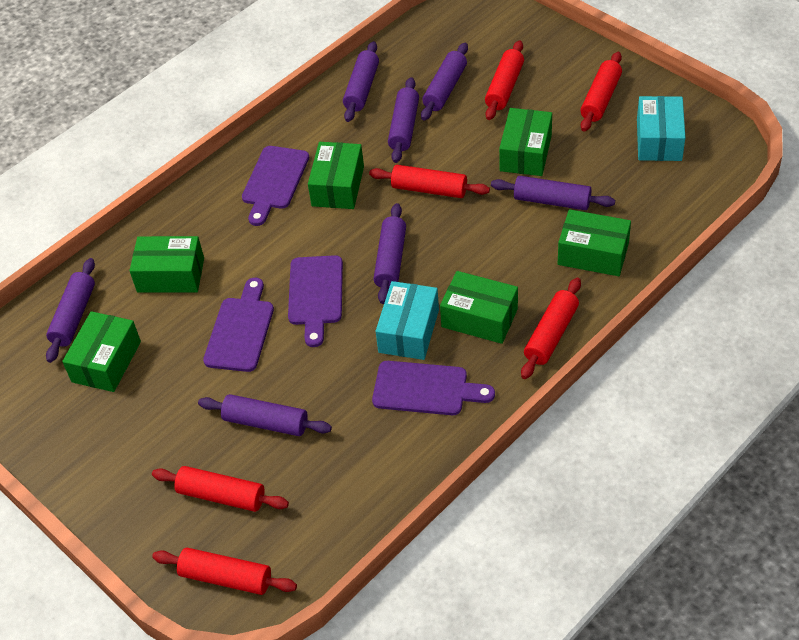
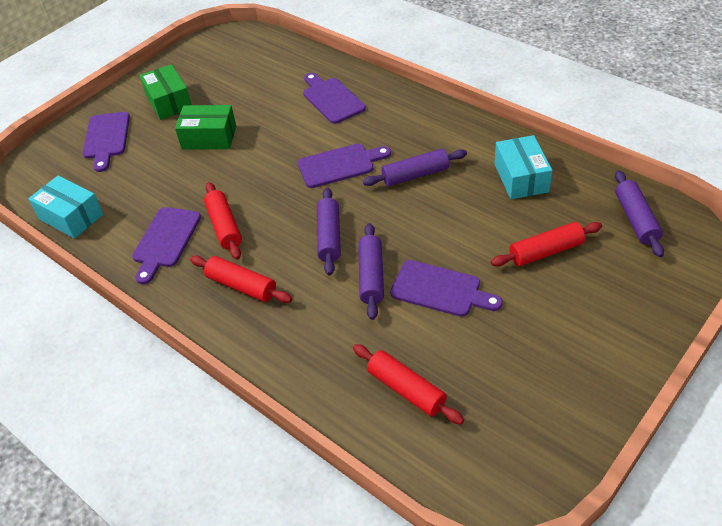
green box: [62,311,141,392] [129,236,204,292] [308,142,364,209] [440,271,518,344] [499,108,552,176] [558,209,631,276] = 6 -> [140,64,192,120] [175,105,236,149] = 2
purple cutting board: [203,278,274,372] [242,146,309,226] [288,255,343,347] [372,361,495,415] = 4 -> [83,112,130,172] [132,207,201,284] [298,144,391,188] [303,73,366,124] [390,260,502,317] = 5
purple rolling pin: [46,258,95,363] [198,394,332,436] [343,41,379,122] [373,203,406,304] [388,77,419,163] [421,43,468,121] [491,176,615,210] = 7 -> [317,188,341,275] [358,223,384,320] [363,149,467,187] [615,170,664,257] = 4
red rolling pin: [152,466,289,512] [152,548,297,595] [369,165,490,198] [485,40,524,120] [521,278,581,379] [580,52,622,132] = 6 -> [190,256,292,303] [204,182,242,260] [353,344,464,424] [491,222,602,267] = 4

